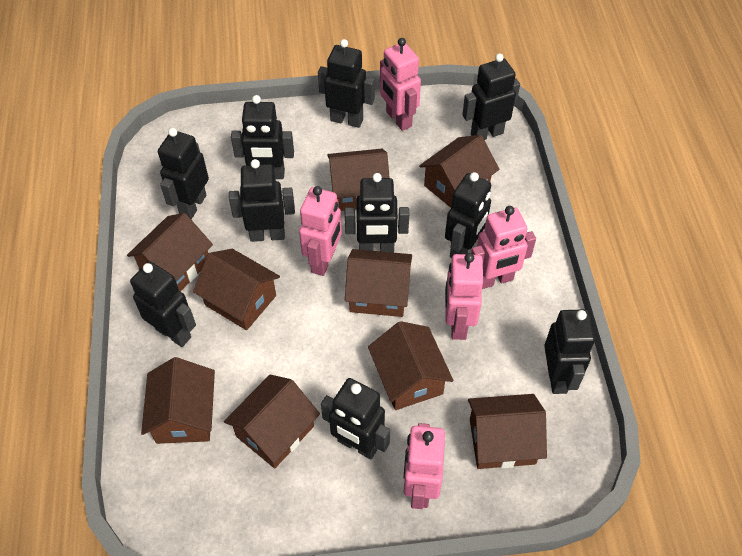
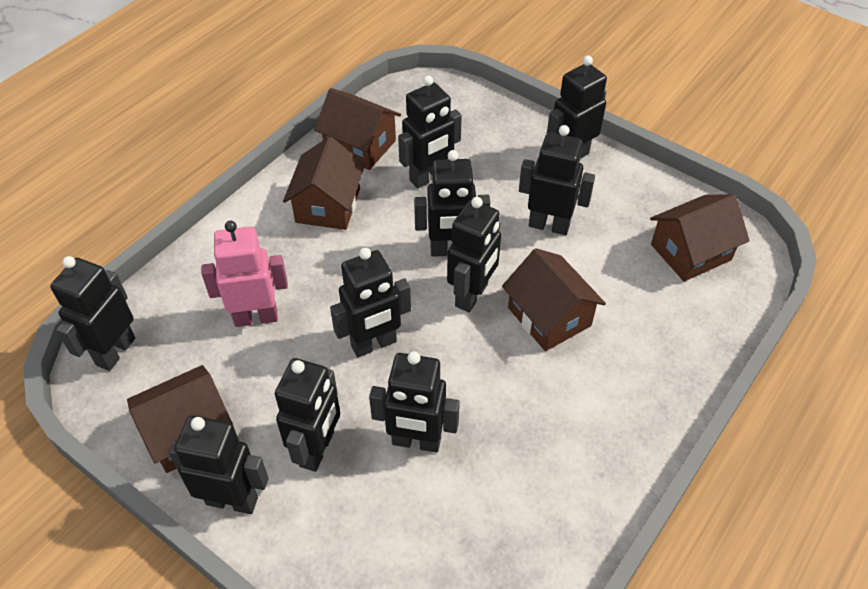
brown house: [127,213,213,291] [141,357,215,444] [193,249,280,330] [224,375,320,468] [327,149,390,211] [345,249,412,317] [368,321,453,410] [419,135,499,208] [468,394,547,469] = 9 -> [127,365,233,473] [283,137,365,230] [314,88,401,170] [502,248,606,351] [650,194,750,282] = 5
pink robot: [299,186,342,276] [380,38,421,131] [403,423,445,509] [445,253,483,340] [471,206,536,289] = 5 -> [201,221,288,327] = 1

